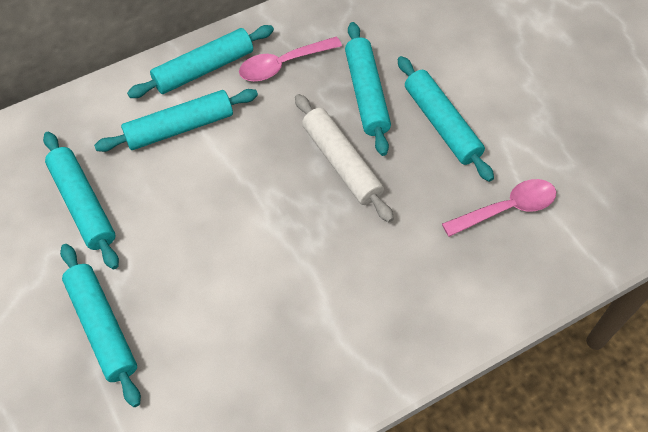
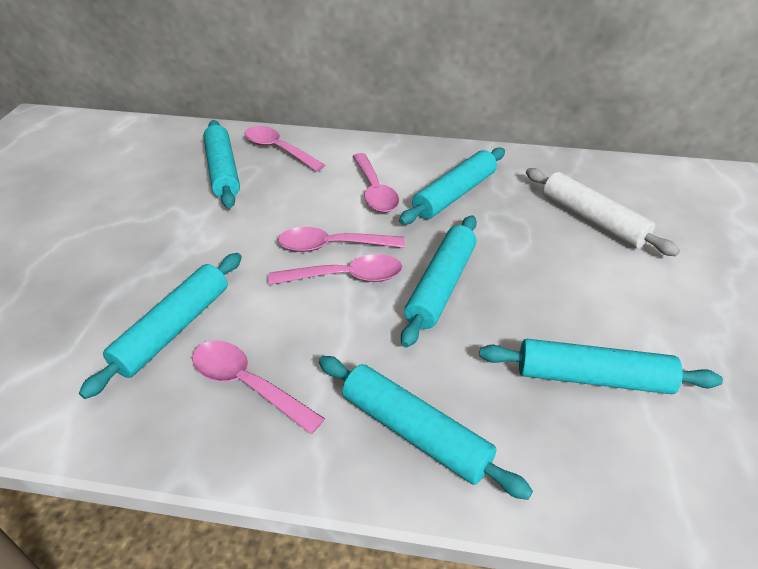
pink spoon: [239,36,342,81] [442,179,556,237] = 2 -> [192,341,325,434] [244,126,325,171] [268,254,402,285] [278,227,405,252] [353,153,399,213] = 5

